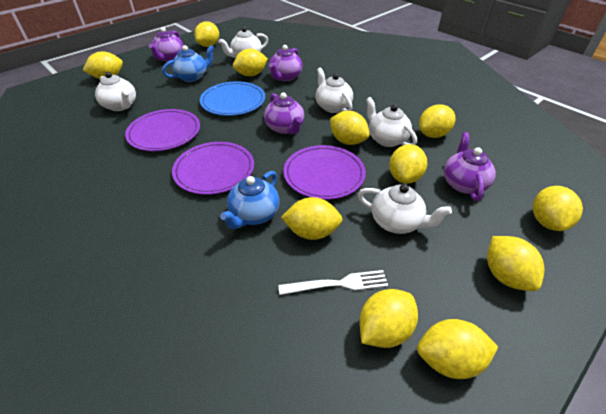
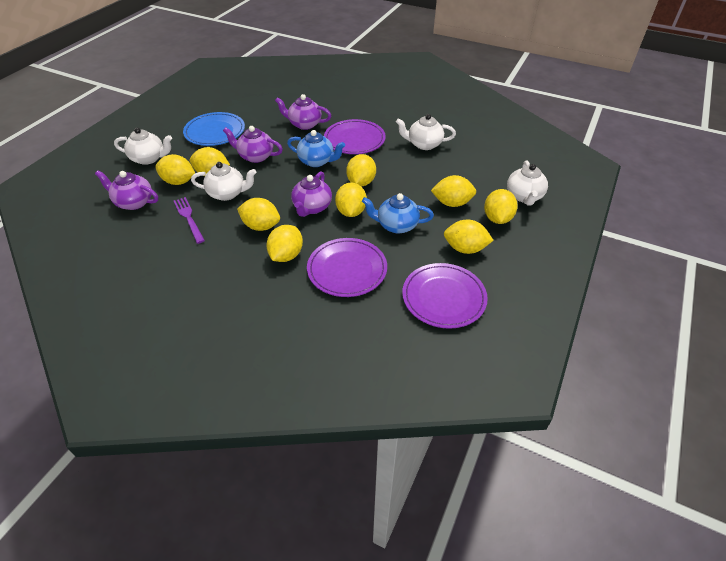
purple fork: none = 0 -> [174,197,205,244] = 1
white fork: [278,270,388,295] = 1 -> none = 0
white teapot: [95,72,136,111] [219,27,268,58] [316,67,353,113] [358,184,452,234] [366,97,417,147] = 5 -> [114,127,172,165] [191,162,256,201] [396,114,456,150] [507,161,548,206] = 4
yellow lemon: [83,51,123,79] [194,21,219,47] [233,49,268,76] [281,197,343,240] [330,111,370,145] [359,289,418,348] [389,144,427,184] [417,319,498,379] [419,105,455,138] [487,236,544,291] [533,186,583,231] = 11 -> [155,154,195,185] [190,147,230,174] [237,198,280,231] [266,225,303,262] [335,183,367,217] [346,154,376,186] [431,175,476,207] [444,219,494,254] [484,189,518,224] = 9

